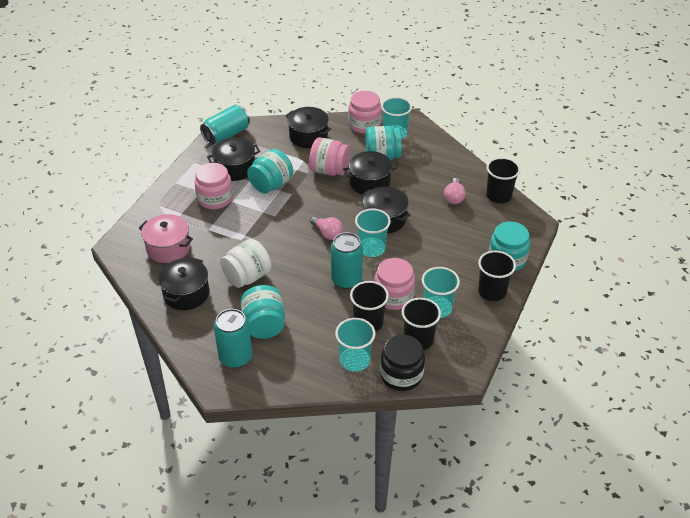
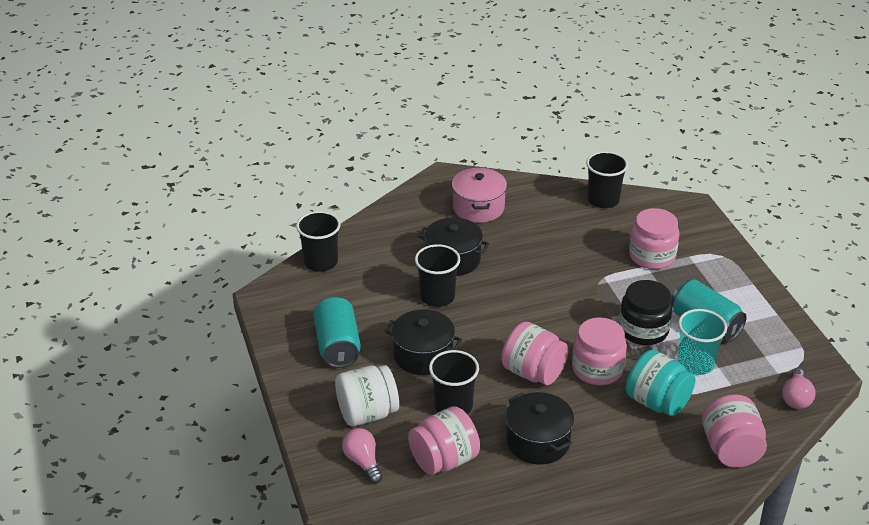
black pot: [158,257,209,310] [207,137,260,181] [285,107,331,148] [343,151,397,194] [361,187,411,233] = 5 -> [385,309,462,375] [418,218,490,276] [506,392,574,465] = 3
pink jar: [195,163,233,209] [309,137,350,176] [348,91,382,134] [374,258,415,310] = 4 -> [408,406,480,475] [501,322,569,385] [572,317,627,385] [629,208,679,269] [702,394,767,467] = 5
turquoise can: [200,105,250,145] [214,309,252,368] [331,232,363,289] = 3 -> [313,296,361,368] [671,280,747,342] = 2
turquoise cup: [335,318,376,371] [355,208,391,257] [381,97,412,139] [422,267,460,318] = 4 -> [677,309,727,375] = 1
turquoise jar: [241,285,285,339] [247,149,293,193] [365,126,402,160] [489,221,530,271] = 4 -> [626,350,695,416] = 1

